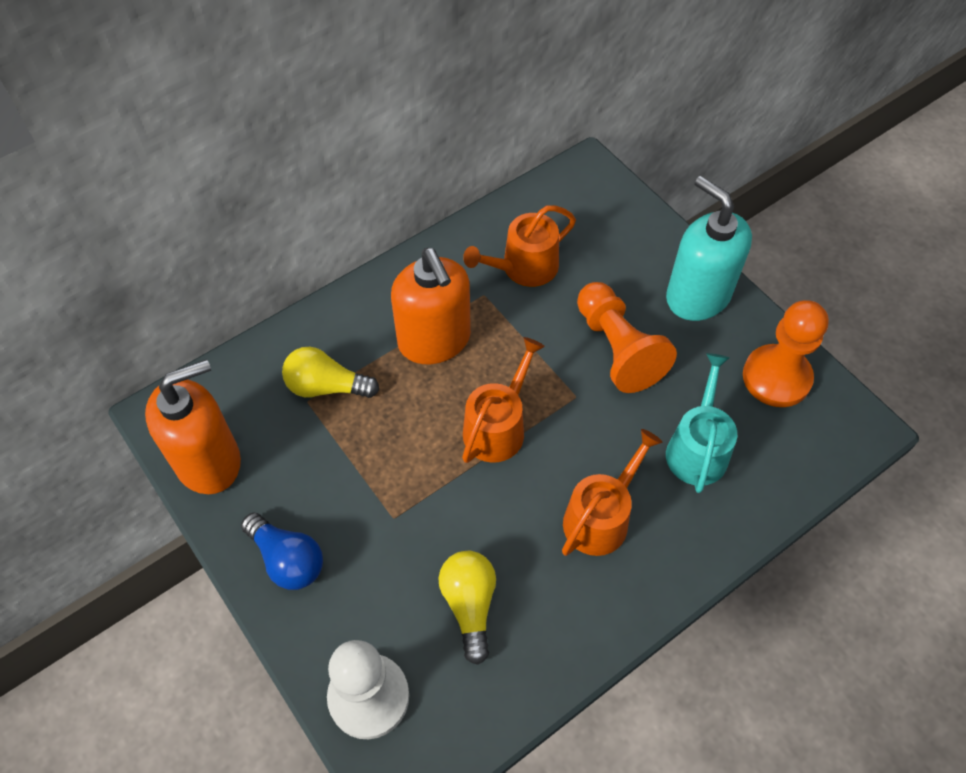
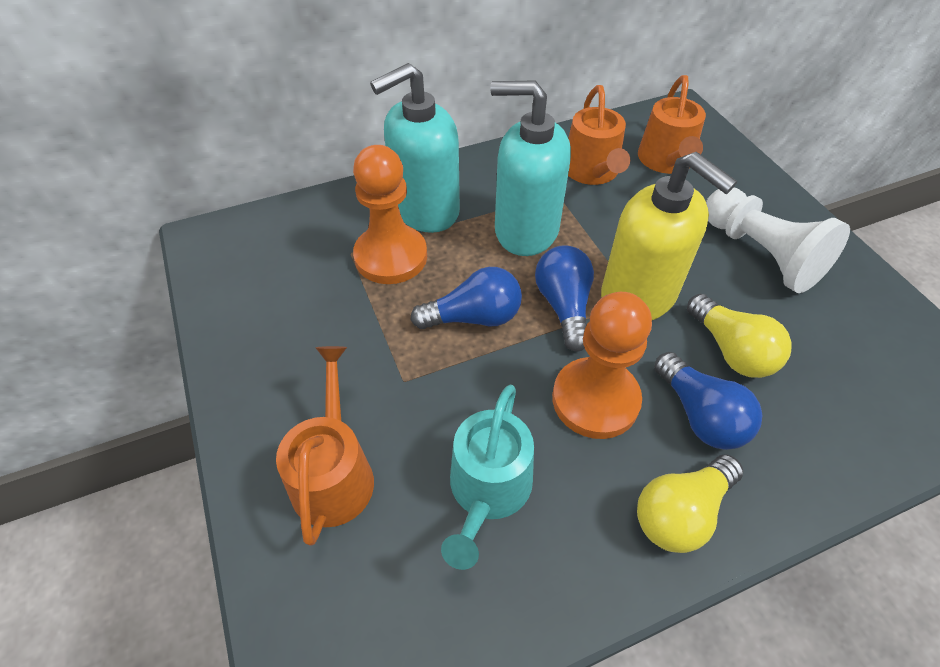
blue light bulb: [241,513,323,590] = 1 -> [411,267,522,329] [535,245,594,352] [654,352,762,450] = 3
orange soap dispenser: [145,359,241,494] [391,248,471,364] = 2 -> none = 0
turquoise soap dispenser: [666,176,752,321] = 1 -> [370,63,460,233] [490,80,571,256] = 2
yellow soap dispenser: none = 0 -> [601,152,737,320] = 1

